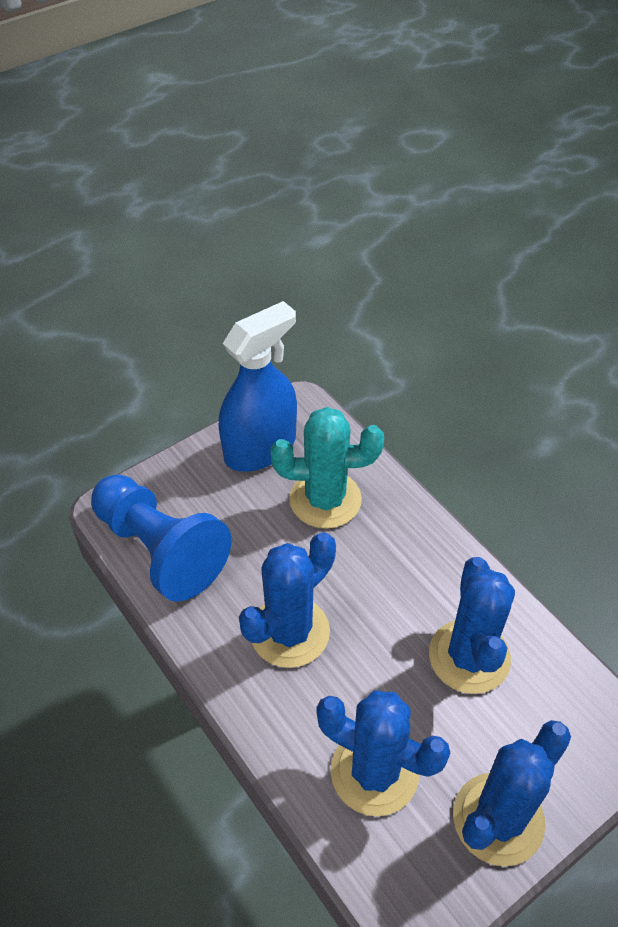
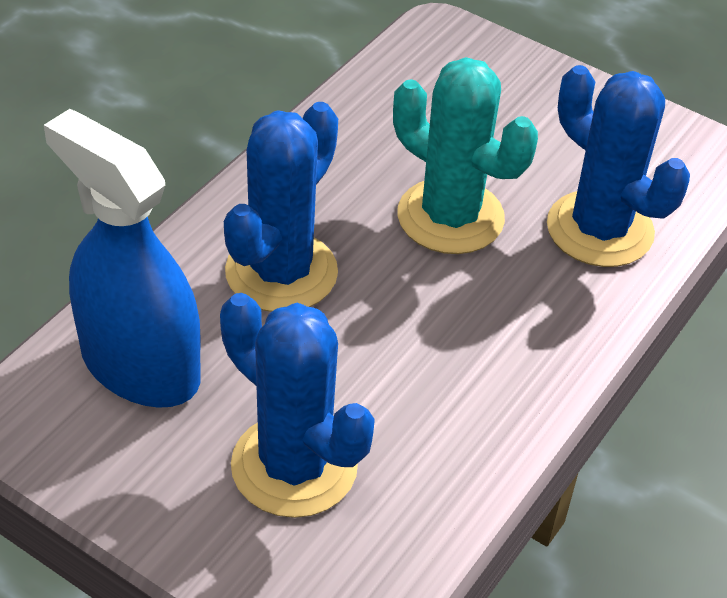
blue cactus: [239,532,336,668] [317,690,450,816] [429,557,515,694] [453,720,571,867] = 4 -> [220,293,375,518] [224,102,338,312] [547,65,690,267] = 3
blue pawn: [91,474,231,602] = 1 -> none = 0

